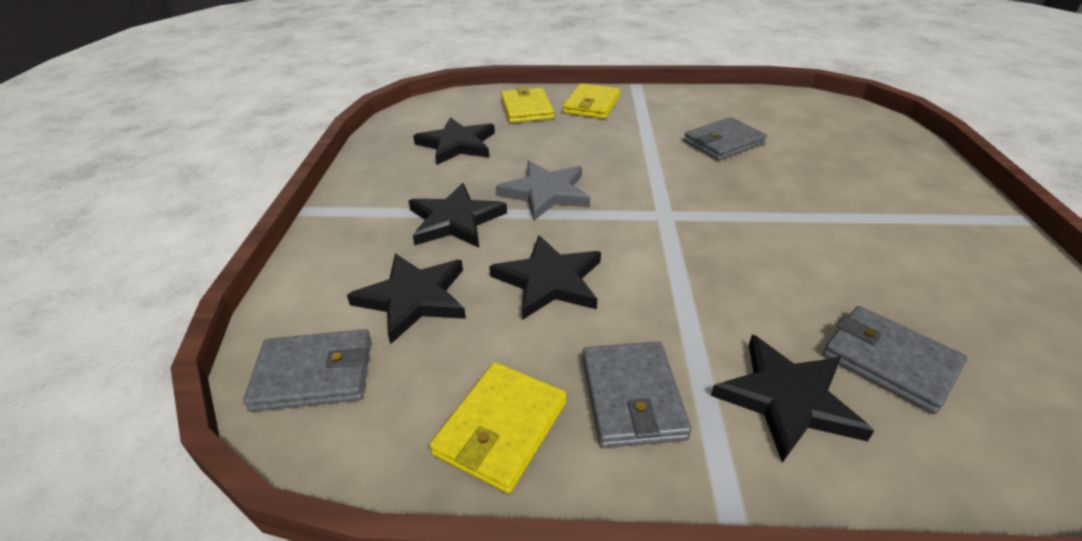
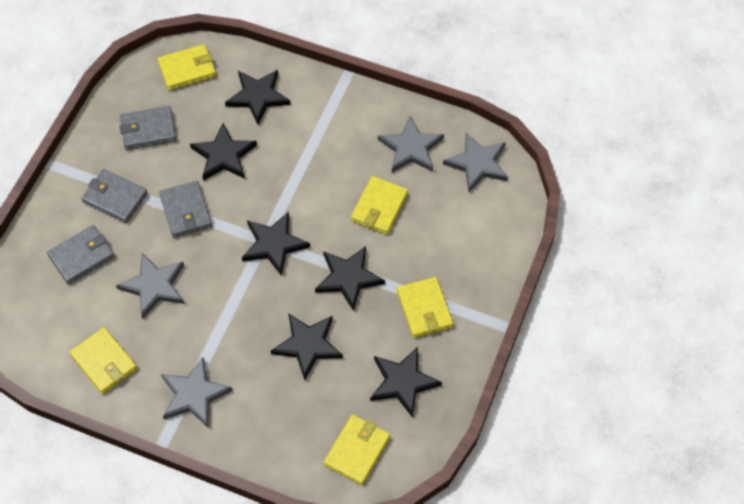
black star: [347,254,466,344] [409,183,507,248] [413,117,495,165] [489,235,601,320] [711,334,874,463] = 5 -> [190,123,257,181] [225,70,291,124] [242,212,310,276] [271,313,343,380] [315,246,385,311] [370,347,442,418] = 6
grey star: [496,161,590,220] = 1 -> [116,253,184,319] [161,357,233,427] [378,116,444,172] [443,132,508,192] = 4
yellow wallet: [430,362,567,494] [501,87,554,123] [563,83,620,119] = 3 -> [69,327,137,394] [158,44,216,90] [324,415,390,485] [351,176,408,235] [397,277,453,338] = 5

